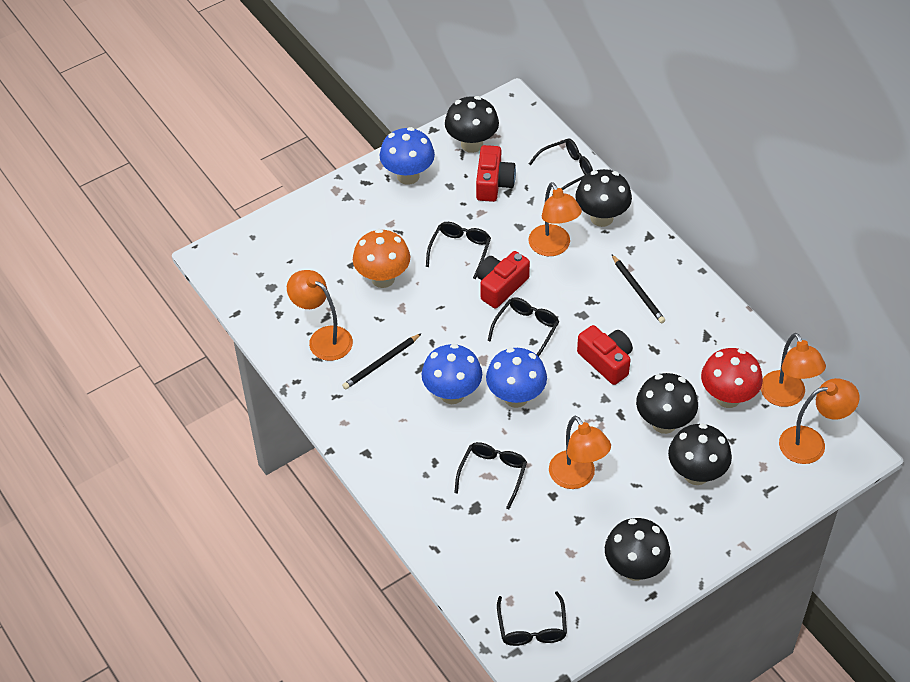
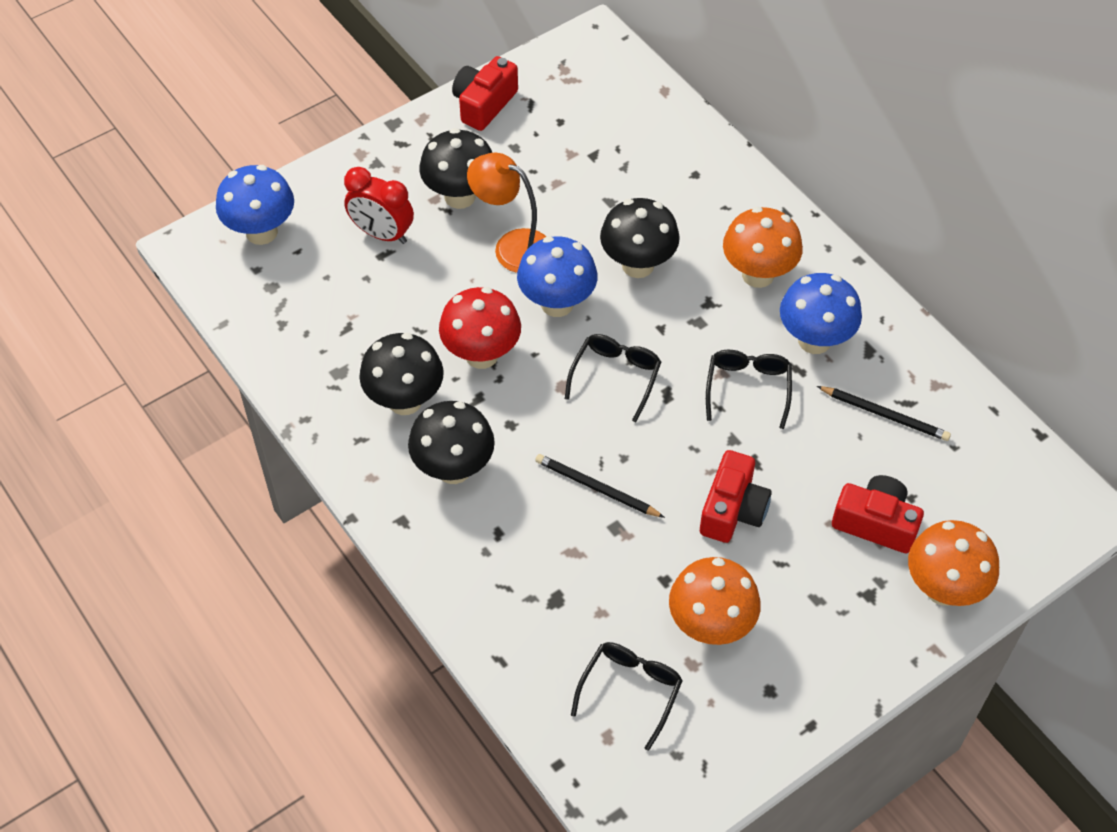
black glasses: [426,222,491,279] [454,442,527,509] [488,297,559,357] [497,591,567,646] [529,139,593,196] = 5 -> [565,334,661,422] [571,642,683,751] [706,350,792,429] = 3
black mushroom: [445,96,499,153] [575,169,632,227] [605,518,670,581] [636,373,698,434] [668,423,732,485] = 5 -> [359,333,444,415] [408,401,495,484] [419,128,492,209] [600,198,680,278] = 4
orange lamp: [287,270,353,361] [528,182,582,256] [549,416,611,489] [761,333,826,407] [779,378,860,464] = 5 -> [467,153,546,273] = 1
orange mushroom: [353,229,410,288] = 1 -> [669,557,761,645] [723,207,803,288] [908,520,999,606] = 3
red clock: none = 0 -> [344,167,414,244] = 1

